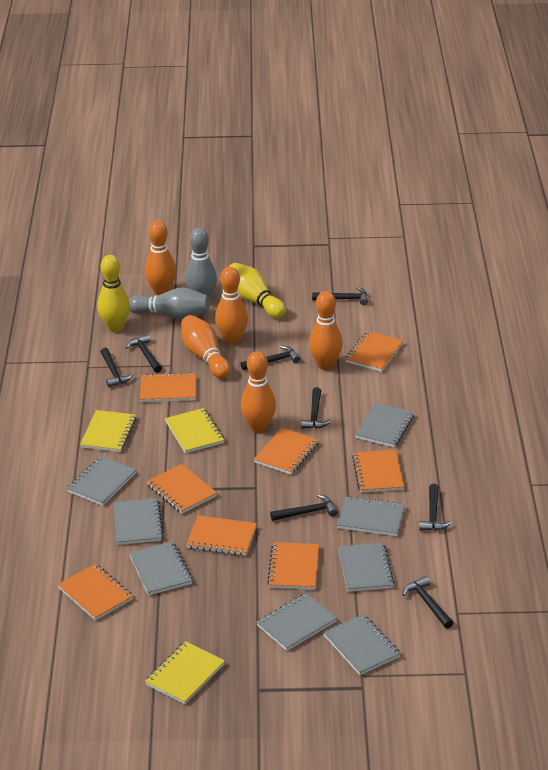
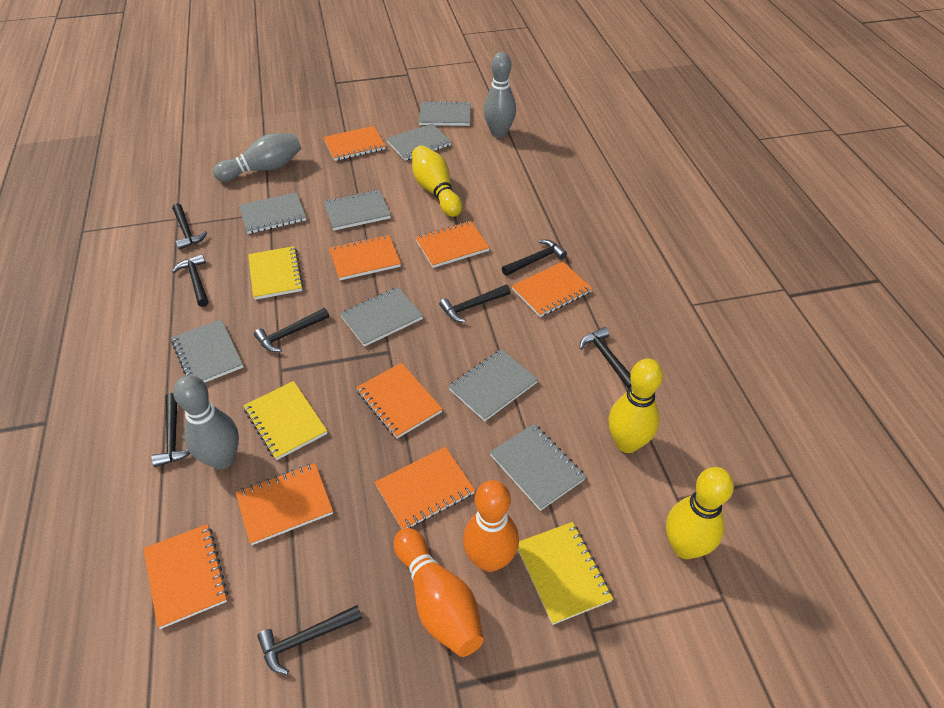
grey bowling pin: [129,287,210,320] [185,228,217,299] = 2 -> [173,375,239,469] [213,133,301,182] [484,52,516,138] = 3
orange bowling pin: [145,221,176,296] [181,315,231,379] [215,267,248,345] [241,351,276,433] [309,291,343,370] = 5 -> [394,528,483,657] [463,480,519,572] = 2
yellow bowling pin: [97,255,130,332] [229,263,286,318] = 2 -> [412,145,462,217] [608,358,663,453] [666,467,734,559] = 3

